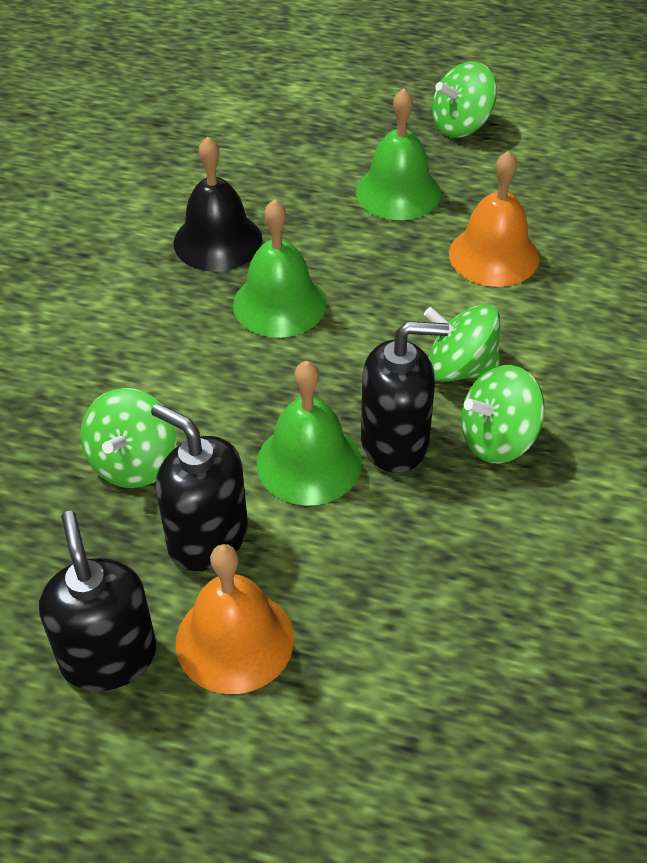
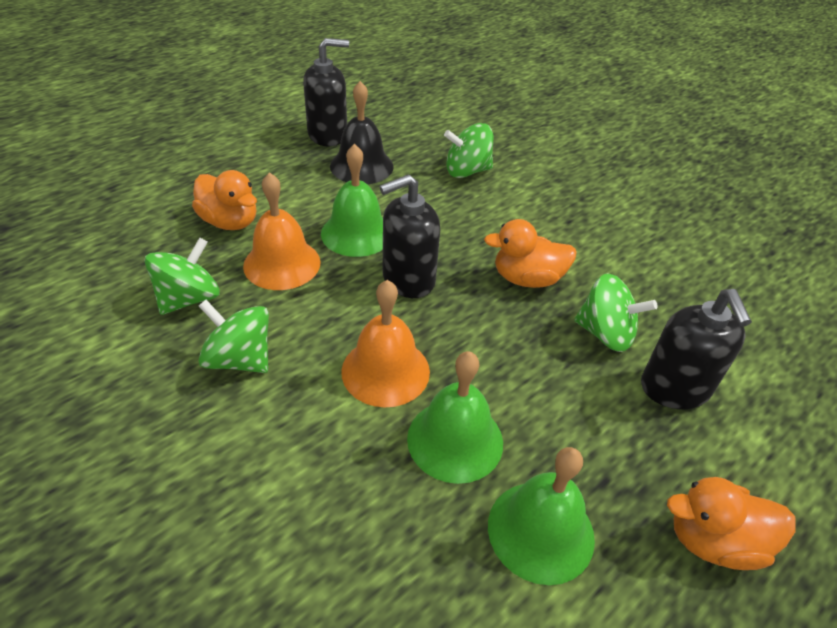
orange duck: none = 0 -> [192,170,257,230] [484,219,577,288] [667,477,796,570] = 3

